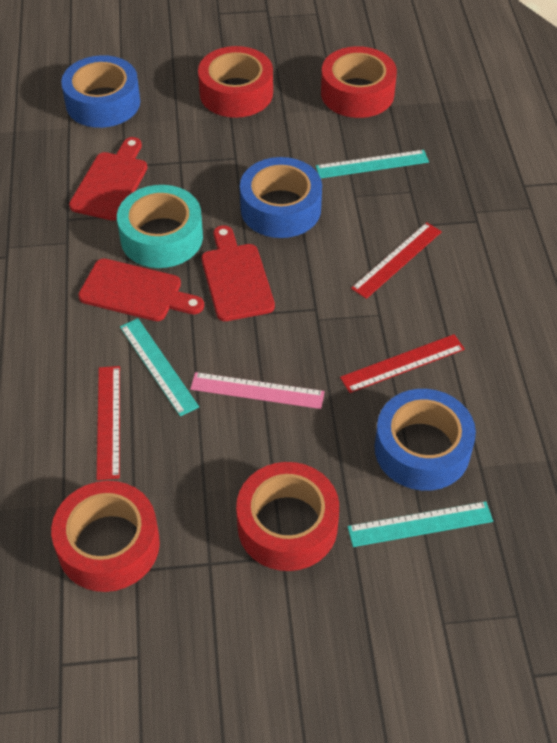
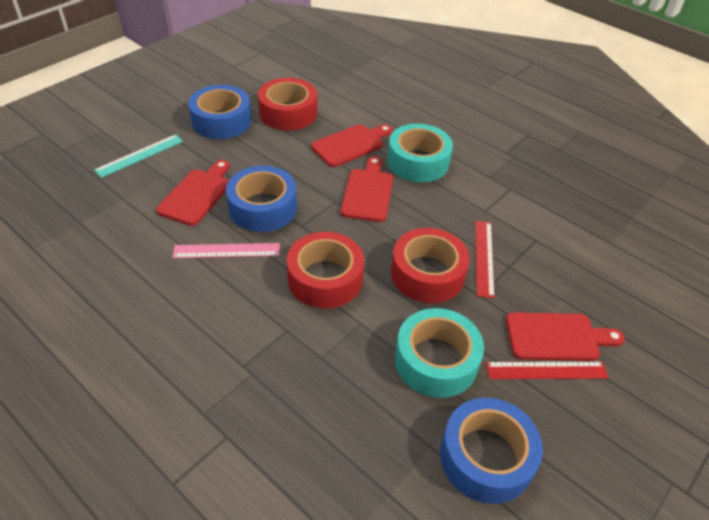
red cutting board: [69,137,147,221] [78,258,204,321] [201,225,275,321] = 3 -> [156,160,230,226] [311,124,393,167] [340,156,393,222] [506,312,625,361] = 4
red ruler: [97,366,120,480] [340,334,465,393] [351,222,442,299] = 3 -> [475,221,495,298] [486,362,609,379] = 2
red tape: [51,481,160,592] [198,46,273,118] [236,462,339,571] [321,46,397,118] = 4 -> [258,78,317,130] [287,232,364,309] [391,228,470,303] = 3
turquoise ruler: [120,318,199,416] [316,150,429,178] [347,501,493,547] = 3 -> [94,134,183,178] = 1
turquoise tape: [117,185,203,268] = 1 -> [387,124,453,182] [395,308,484,398] = 2

